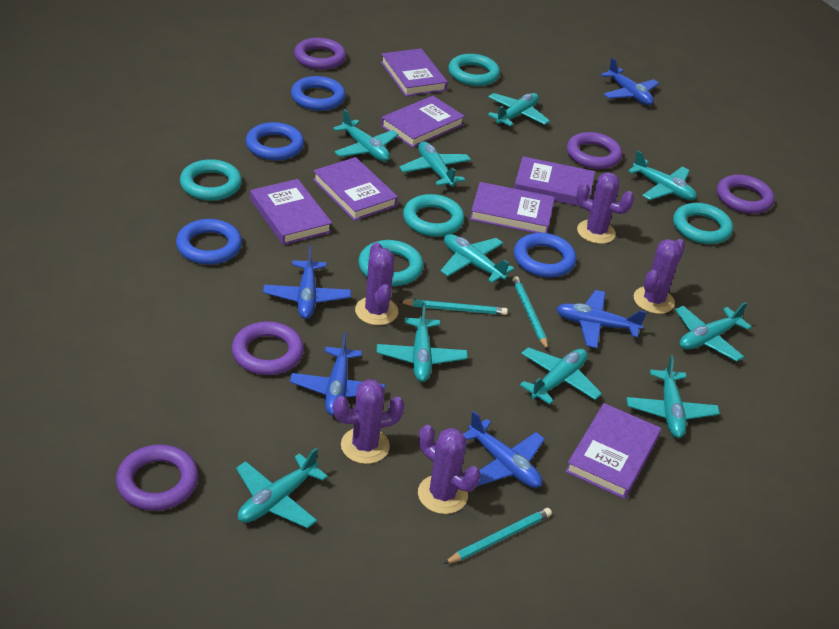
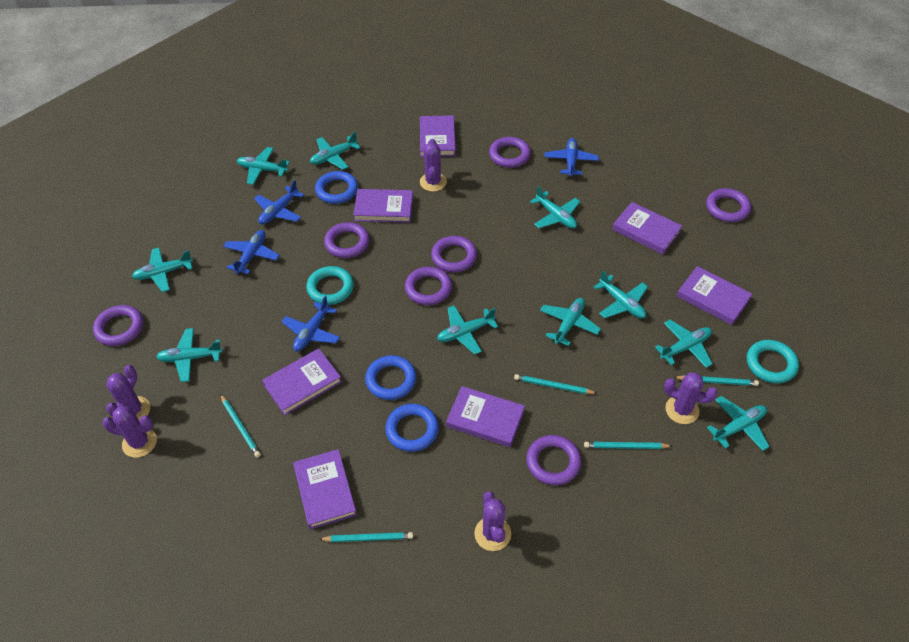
blue plane: [263,246,351,319] [290,332,385,415] [463,411,545,488] [556,290,647,348] [601,57,659,105] = 5 -> [223,230,280,274] [254,180,304,224] [281,296,340,352] [544,138,599,177] = 4
blue ring: [176,219,242,265] [246,122,304,160] [291,76,346,111] [514,233,577,278] = 4 -> [315,171,358,204] [365,355,416,400] [385,404,439,452] = 3
purple ring: [116,444,198,511] [232,321,304,375] [294,38,346,70] [567,132,622,169] [717,174,774,214] = 5 -> [93,305,143,346] [324,222,370,258] [405,267,452,305] [431,236,477,272] [489,137,531,168] [526,435,581,485] [706,188,751,222] = 7
turquoise pencil: [399,299,508,315] [444,508,552,564] [512,276,548,350] = 3 -> [220,394,261,457] [319,532,413,542] [514,374,597,394] [584,442,672,449] [674,375,759,386] = 5
turquoise ring: [180,159,242,201] [359,240,423,286] [403,194,464,237] [448,54,500,86] [673,203,733,244] = 5 -> [306,266,354,305] [747,340,799,383] = 2

